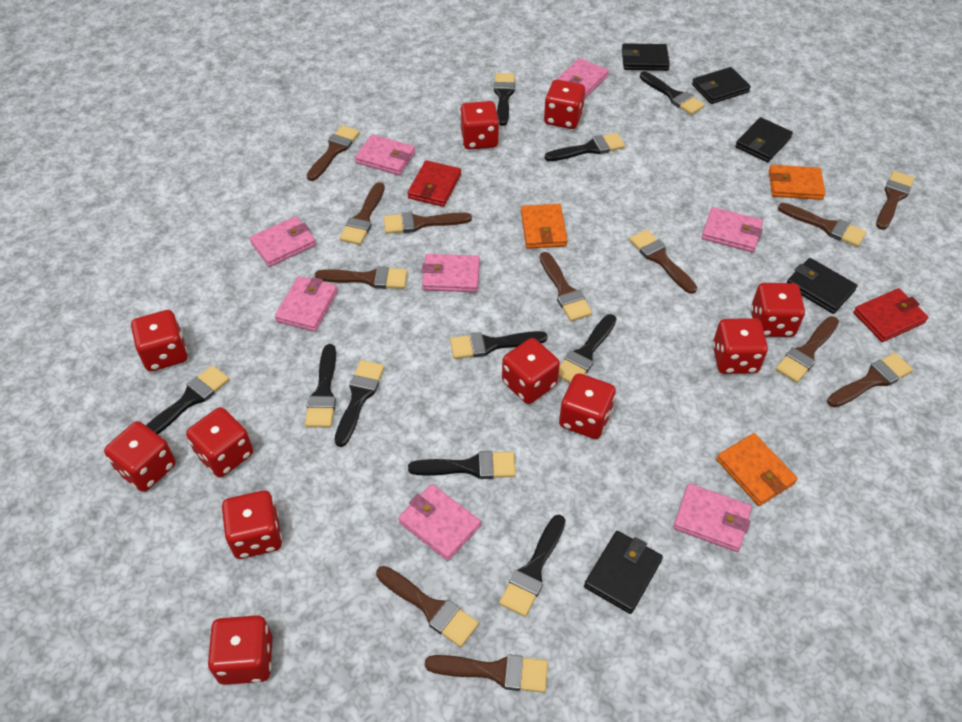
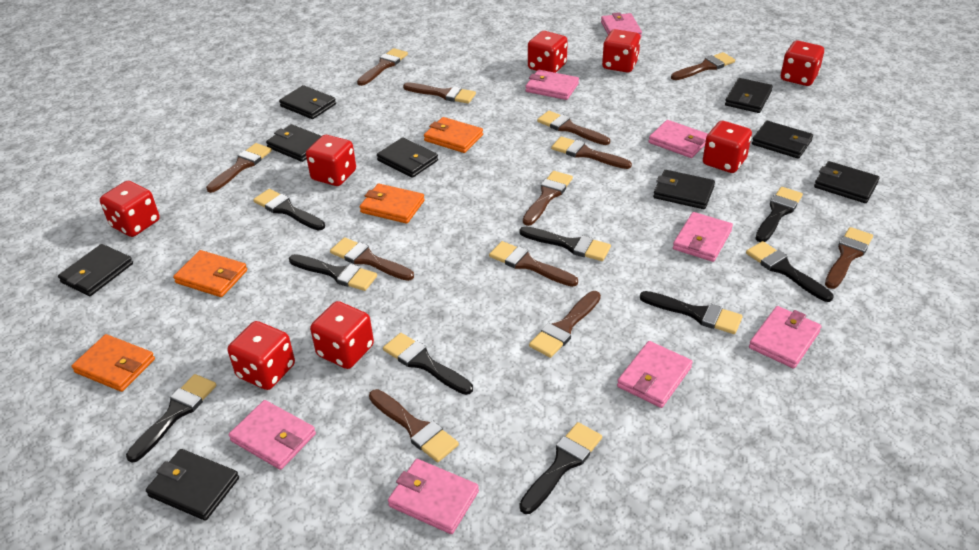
black brush: [146,365,230,434] [305,344,336,428] [334,360,385,447] [408,451,516,479] [450,331,548,359] [494,73,515,126] [499,515,566,617] [544,133,625,161] [558,314,617,383] [640,72,705,115] = 10 -> [126,374,216,463] [253,189,325,231] [289,254,377,291] [383,333,473,395] [519,226,611,261] [519,422,602,514] [640,291,743,334] [746,241,833,302] [755,187,803,242] = 9
black wallet: [584,531,663,614] [622,43,670,71] [692,67,751,104] [735,117,793,162] [787,258,858,314] = 5 -> [58,244,133,296] [146,449,239,521] [266,124,321,162] [279,85,336,119] [377,137,438,178] [653,170,715,209] [725,78,773,113] [752,121,813,159] [814,161,880,203] = 9
orange wallet: [521,204,568,249] [716,433,798,506] [769,165,826,200] = 3 -> [72,334,155,392] [173,250,247,297] [360,184,425,224] [424,117,483,153] = 4
red dice: [104,421,176,492] [131,310,187,371] [186,407,253,477] [208,615,272,685] [222,490,282,559] [460,101,499,150] [502,338,560,404] [544,79,585,129] [559,373,616,439] [713,318,768,374] [751,283,805,337] = 11 -> [100,181,160,237] [228,321,295,390] [306,135,356,186] [310,301,374,369] [528,31,568,73] [602,29,641,73] [703,121,752,173] [781,41,824,86] = 8
red wallet: [407,160,461,207] [853,288,928,342] = 2 -> none = 0

